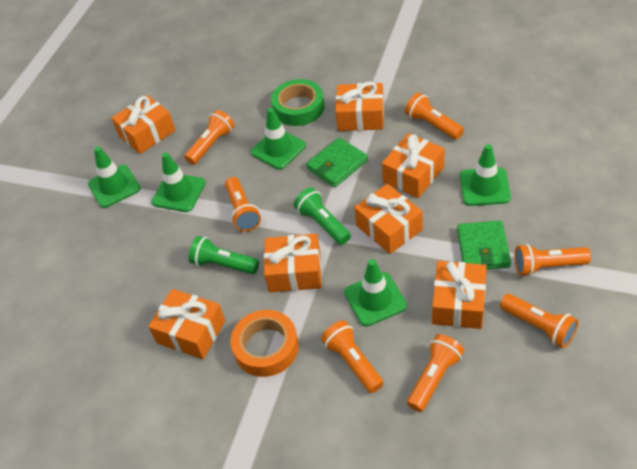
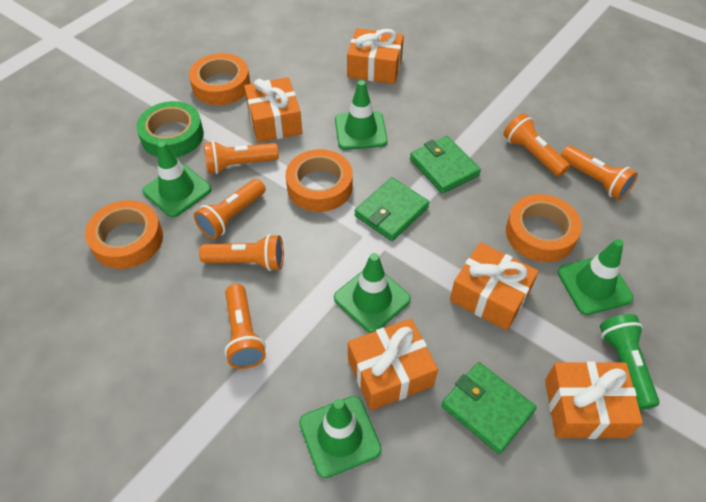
green flashlight: [189,236,259,274] [294,188,351,245] = 2 -> [600,314,660,410] = 1
green wallet: [306,137,368,187] [457,221,511,269] = 2 -> [354,177,429,241] [410,136,481,194] [441,362,537,454] = 3
orange flashlight: [184,110,235,165] [225,177,261,232] [321,320,384,393] [405,93,464,140] [407,334,464,412] [500,294,578,348] [514,244,591,276] = 7 -> [194,179,266,239] [199,234,284,271] [204,141,279,174] [225,284,266,369] [503,113,570,177] [561,146,638,200] = 6
orange gift: [111,95,175,154] [148,289,225,359] [264,234,321,293] [335,82,384,131] [354,184,423,254] [382,133,445,198] [432,261,487,329] = 7 -> [244,77,302,143] [347,28,404,84] [348,318,438,411] [450,242,539,331] [545,361,643,439] = 5
orange tape: [230,310,299,377] = 1 -> [85,200,163,269] [189,53,250,105] [286,149,353,212] [506,194,582,262] = 4

